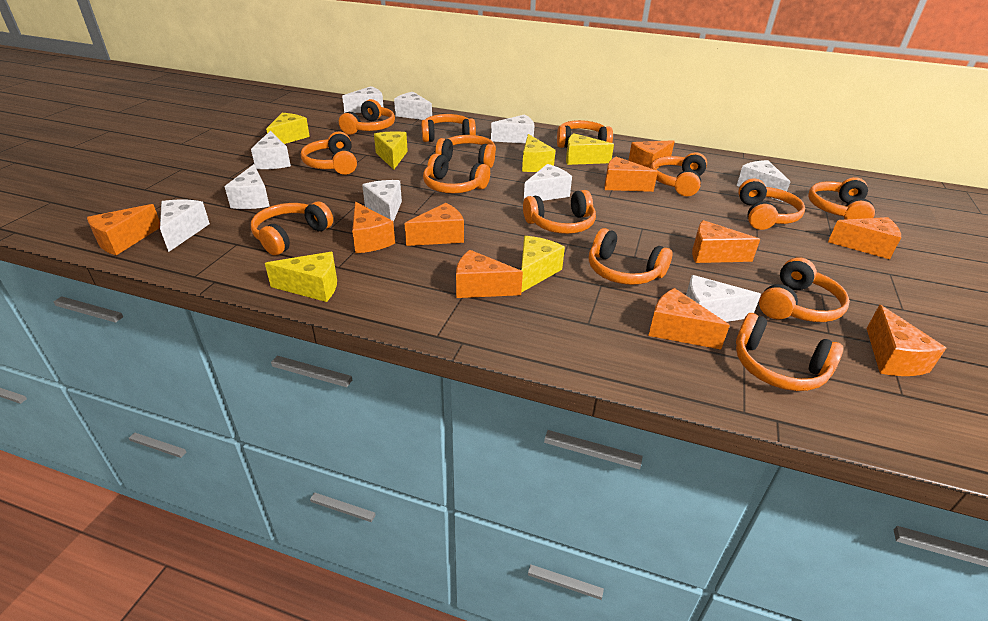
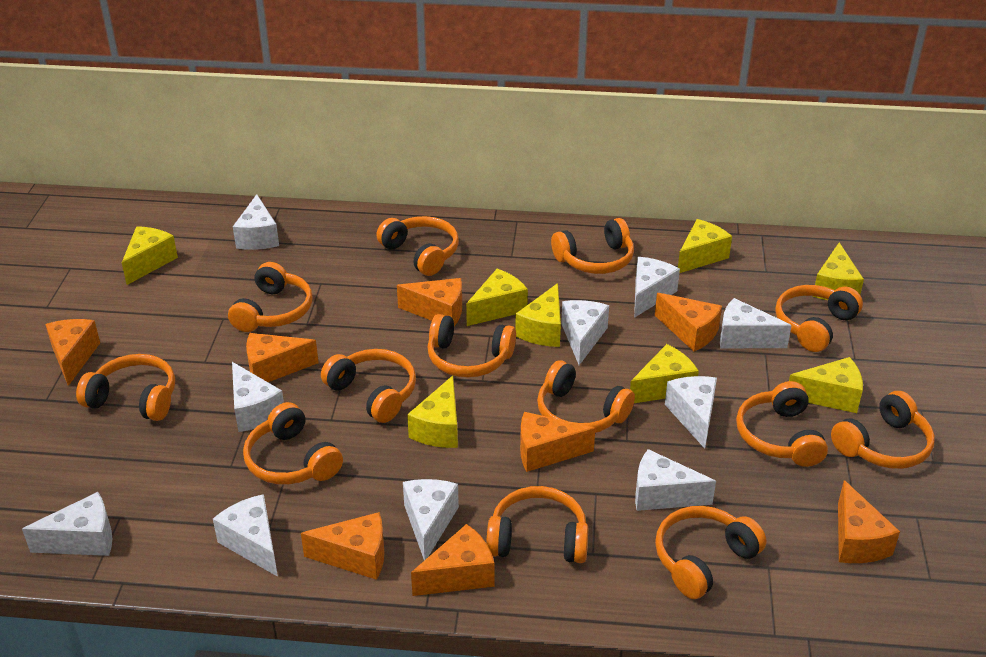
orange cheese: [87,204,160,255] [352,202,395,253] [404,203,464,246] [456,250,523,298] [604,157,658,192] [628,140,675,169] [648,288,730,349] [692,220,760,263] [828,217,901,259] [866,305,946,376] = 10 -> [45,319,100,386] [246,333,319,382] [301,512,385,580] [397,278,462,326] [411,524,494,596] [520,412,595,472] [655,293,722,351] [838,480,900,563] = 8
orange headphones: [251,201,333,255] [301,132,357,175] [339,99,395,135] [421,114,476,142] [423,154,490,193] [435,135,496,168] [523,190,596,234] [557,120,613,148] [589,228,672,285] [650,152,707,196] [736,313,843,391] [738,178,805,230] [759,257,850,322] [808,177,875,220] = 14 -> [76,354,175,421] [228,262,312,332] [243,402,343,484] [321,349,416,423] [376,216,459,276] [427,314,516,378] [486,486,588,563] [537,360,635,433] [551,218,634,274] [655,506,767,599] [736,381,828,467] [775,285,863,352] [831,391,935,469] = 13
yellow cheese: [265,252,337,302] [266,113,310,144] [374,131,408,170] [521,236,565,293] [522,134,555,172] [566,133,614,165] = 6 -> [122,226,178,285] [407,375,458,448] [466,269,528,326] [515,283,561,347] [630,344,699,403] [678,219,732,273] [789,357,863,413] [813,243,864,300] = 8

